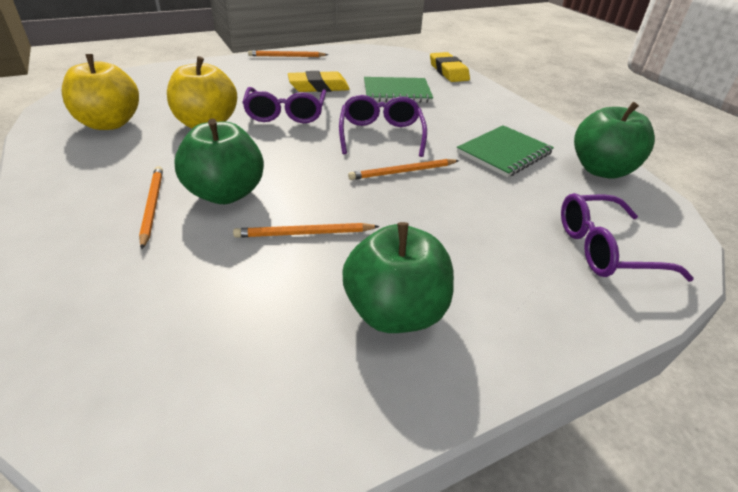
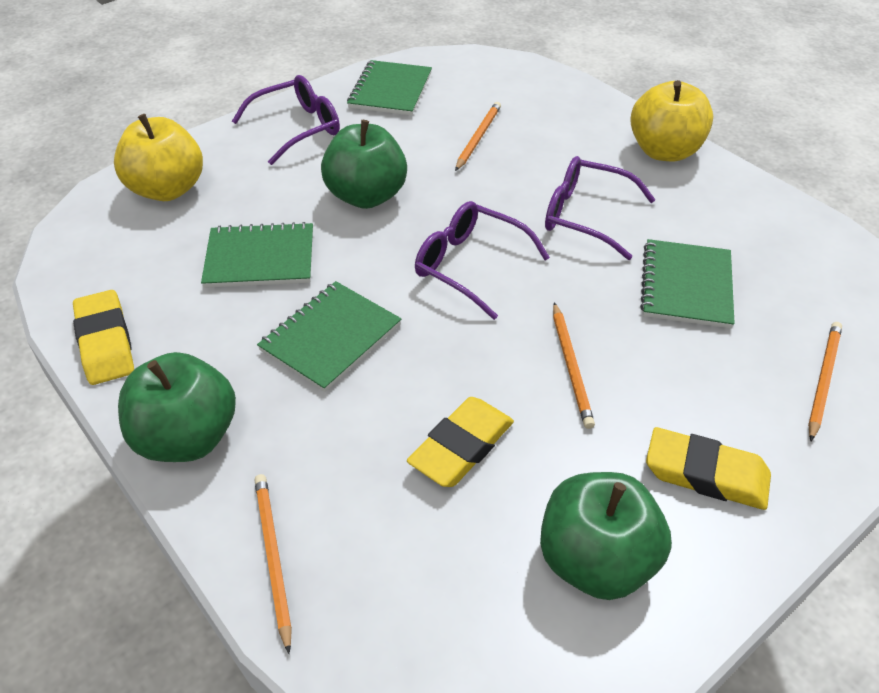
green notebook: [364,77,433,103] [457,125,554,177] = 2 -> [201,222,313,288] [257,281,401,392] [347,60,432,116] [640,239,735,329] = 4
yellow eraser: [288,71,350,92] [430,52,470,82] = 2 -> [73,290,134,385] [407,397,514,487] [646,427,771,510] = 3

